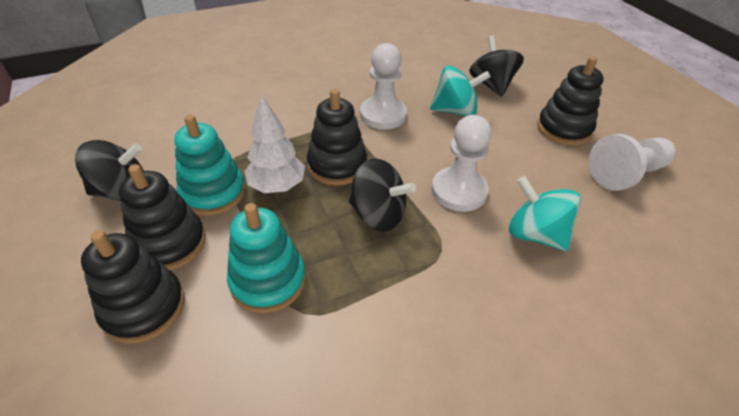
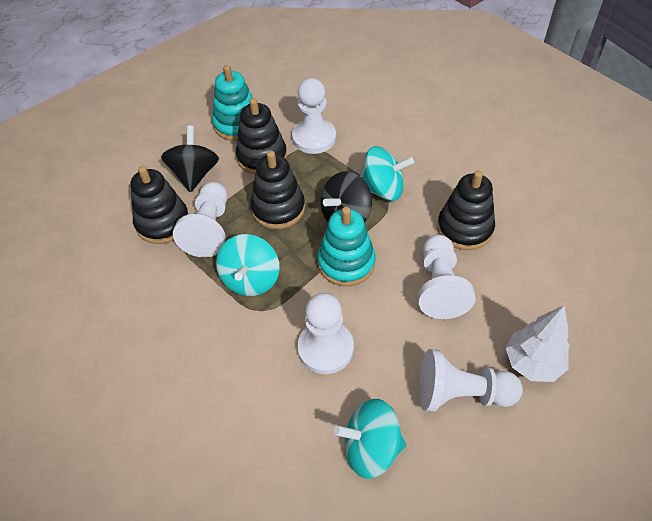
black spinning top: [75,140,144,201] [349,158,416,232] [469,36,524,96] = 3 -> [161,126,219,193] [321,171,372,223] = 2
turquoise spinning top: [430,65,491,116] [509,176,581,251] = 2 -> [216,234,280,296] [334,399,406,479] [360,146,414,201] = 3
white pawn: [360,43,407,129] [432,115,492,212] [589,134,676,191] = 3 -> [173,182,228,257] [292,78,336,154] [297,293,354,374] [418,235,476,319] [419,349,523,412] = 5

